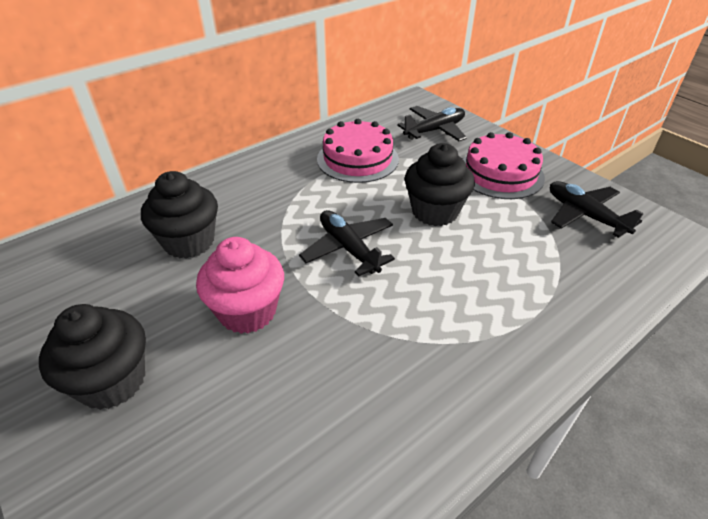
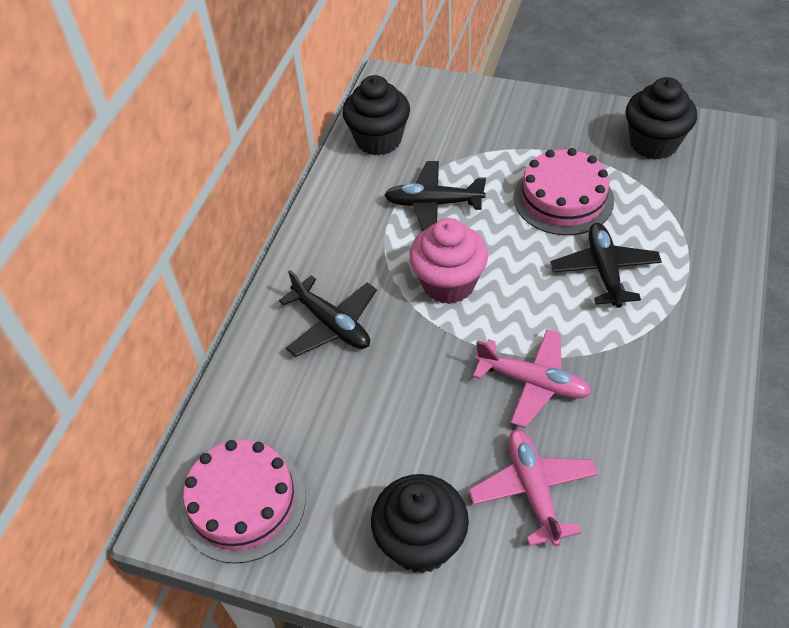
pink plane: none = 0 -> [469,429,598,547] [473,329,592,428] = 2

